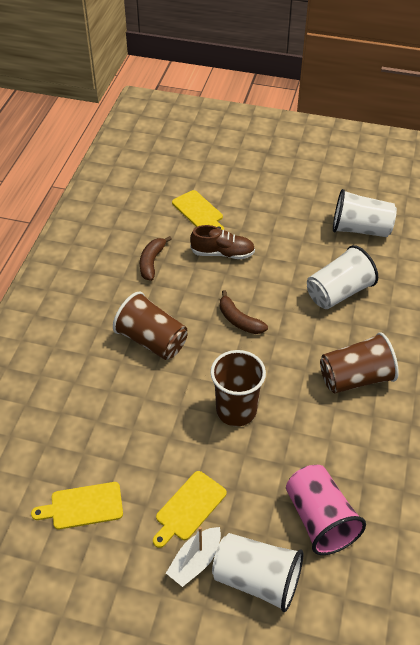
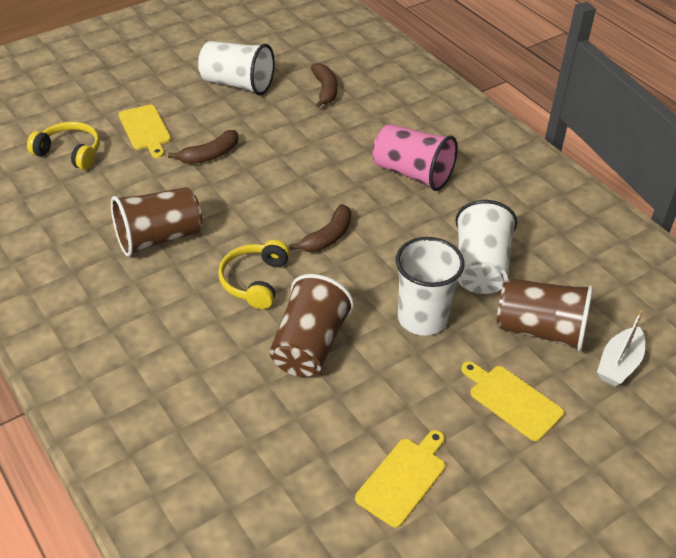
brown banana: [140,236,172,281] [220,290,268,334] = 2 -> [168,130,238,164] [289,204,351,252] [311,63,337,108] = 3
brown shoe: [190,225,255,259] = 1 -> none = 0
yellow headphones: none = 0 -> [27,122,100,170] [218,240,290,309] = 2

